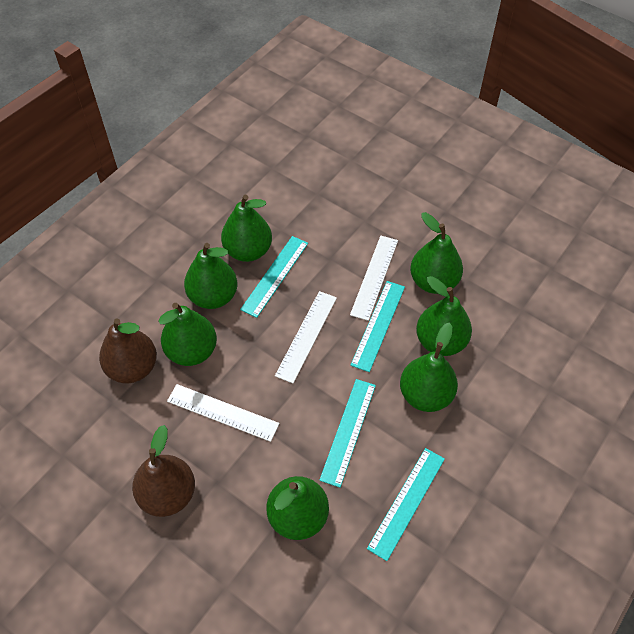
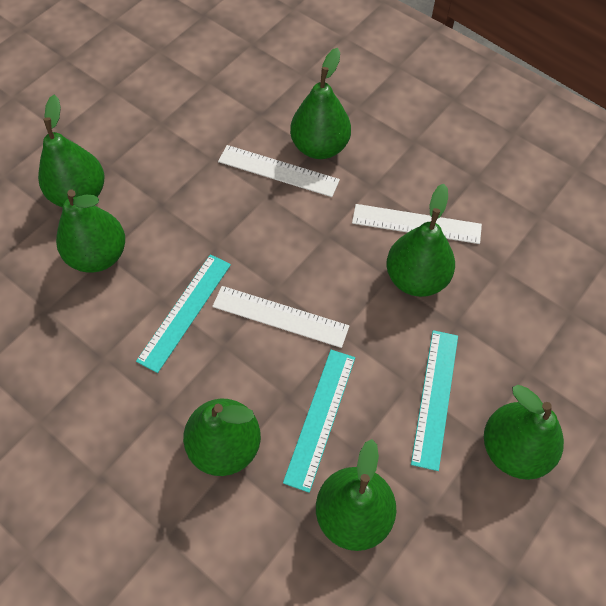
brown pear: [99,319,157,383] [132,425,195,517] = 2 -> none = 0
turquoise ruler: [240,236,308,318] [319,379,376,488] [350,281,405,372] [367,448,445,561] = 4 -> [136,254,231,373] [283,350,355,493] [411,330,458,471] = 3

